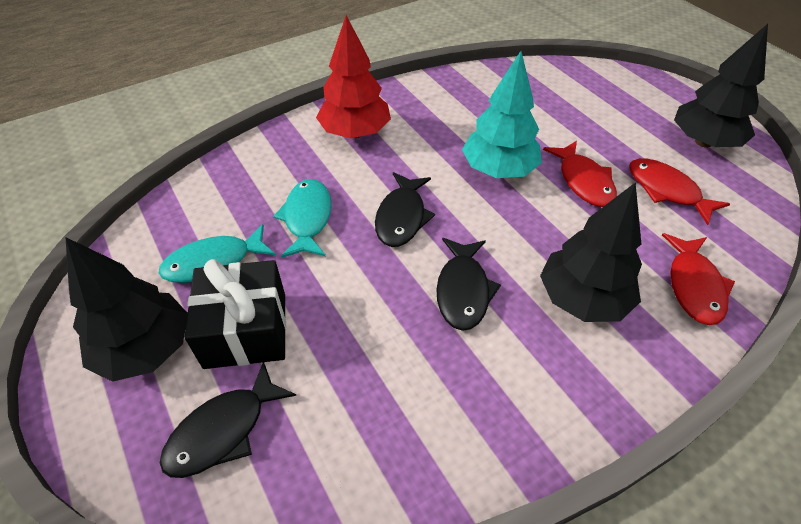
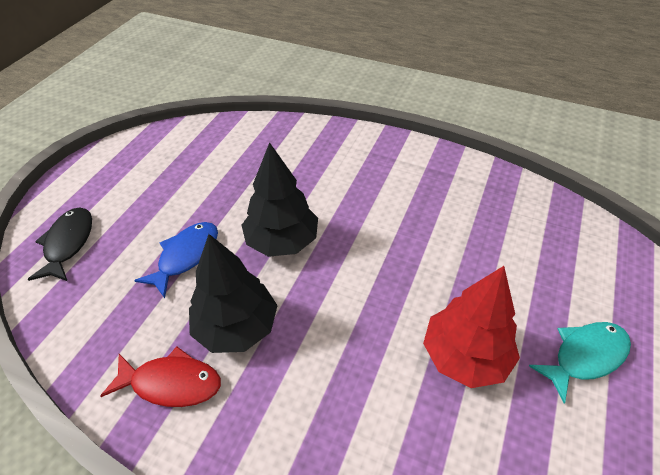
black fish: [160,361,296,478] [375,172,435,247] [436,238,501,331] = 3 -> [28,207,92,281] = 1
black gift: [185,259,286,369] = 1 -> none = 0
black tree: [65,237,188,382] [540,182,642,322] [674,24,768,147] = 3 -> [189,234,278,353] [241,142,318,257] = 2
blue fish: none = 0 -> [134,222,218,298] = 1
red fish: [543,141,617,207] [629,158,730,225] [662,233,735,325] = 3 -> [100,347,221,407] = 1
turquoise fish: [159,224,276,283] [273,179,332,258] = 2 -> [529,322,631,404] = 1
turquoise tree: [462,51,542,178] = 1 -> none = 0

